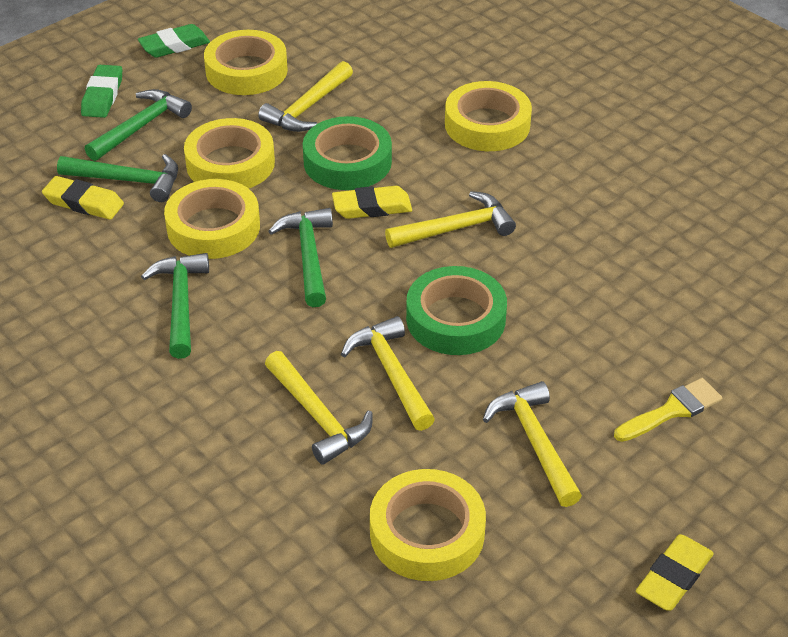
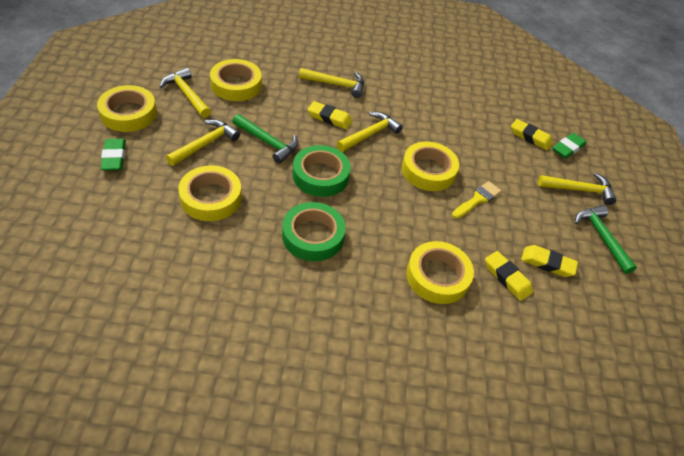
green hammer: [57,154,178,202] [85,89,192,161] [141,253,209,359] [268,208,333,307] = 4 -> [232,114,298,164] [575,205,637,274] = 2
yellow eraser: [42,176,124,220] [332,186,412,219] [636,534,714,611] = 3 -> [308,101,352,129] [485,251,533,301] [511,119,553,150] [521,245,578,277] = 4

